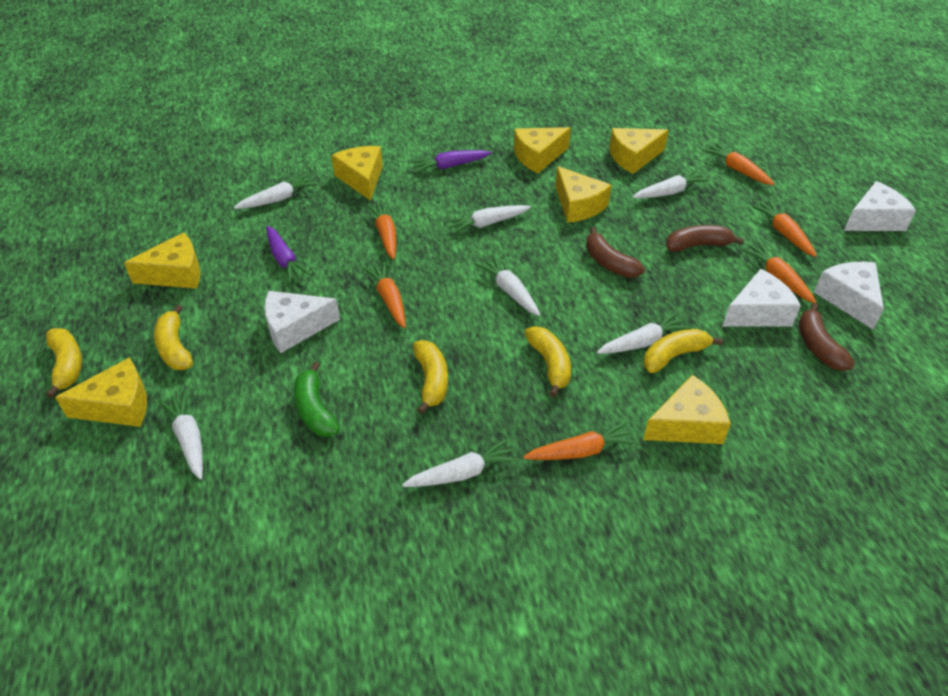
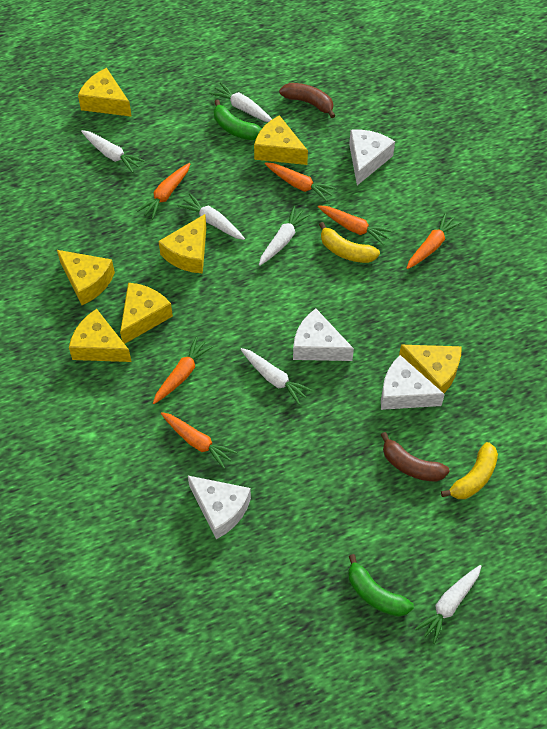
brown banana: [586,227,645,278] [666,225,744,252] [799,303,855,371] = 3 -> [279,83,336,118] [381,432,450,482] = 2
green banana: [294,362,340,437] = 1 -> [214,100,262,140] [348,554,414,617] = 2
purple carrot: [266,226,312,283] [411,150,492,173] = 2 -> none = 0
white carrot: [159,391,203,480] [234,174,318,209] [402,438,519,487] [445,205,531,235] [474,255,540,316] [597,312,691,354] [633,169,710,199] = 7 -> [81,130,145,173] [177,193,245,240] [209,82,272,122] [240,348,313,405] [259,206,311,266] [415,565,482,644] = 6
yellow banana: [46,328,82,398] [154,304,193,370] [413,340,448,414] [524,326,571,397] [643,329,723,373] = 5 -> [319,222,380,263] [441,442,498,499] = 2

